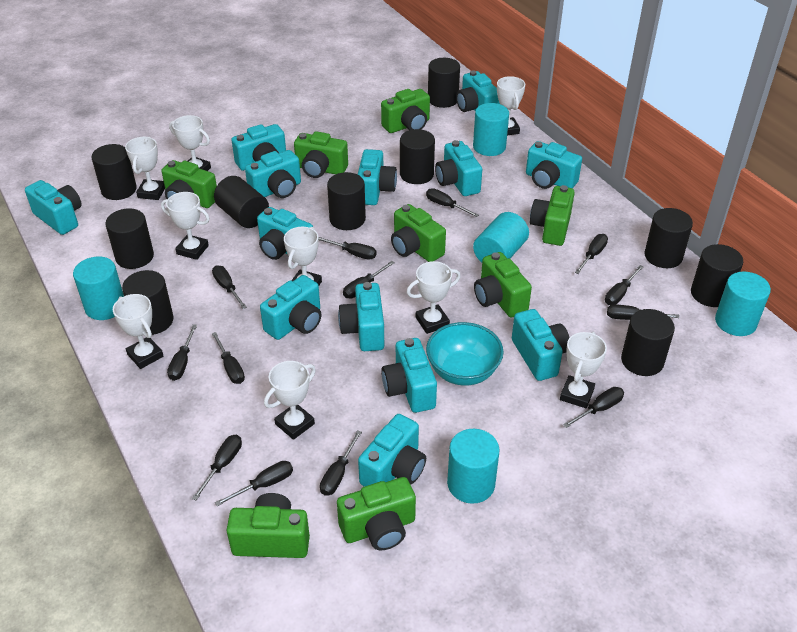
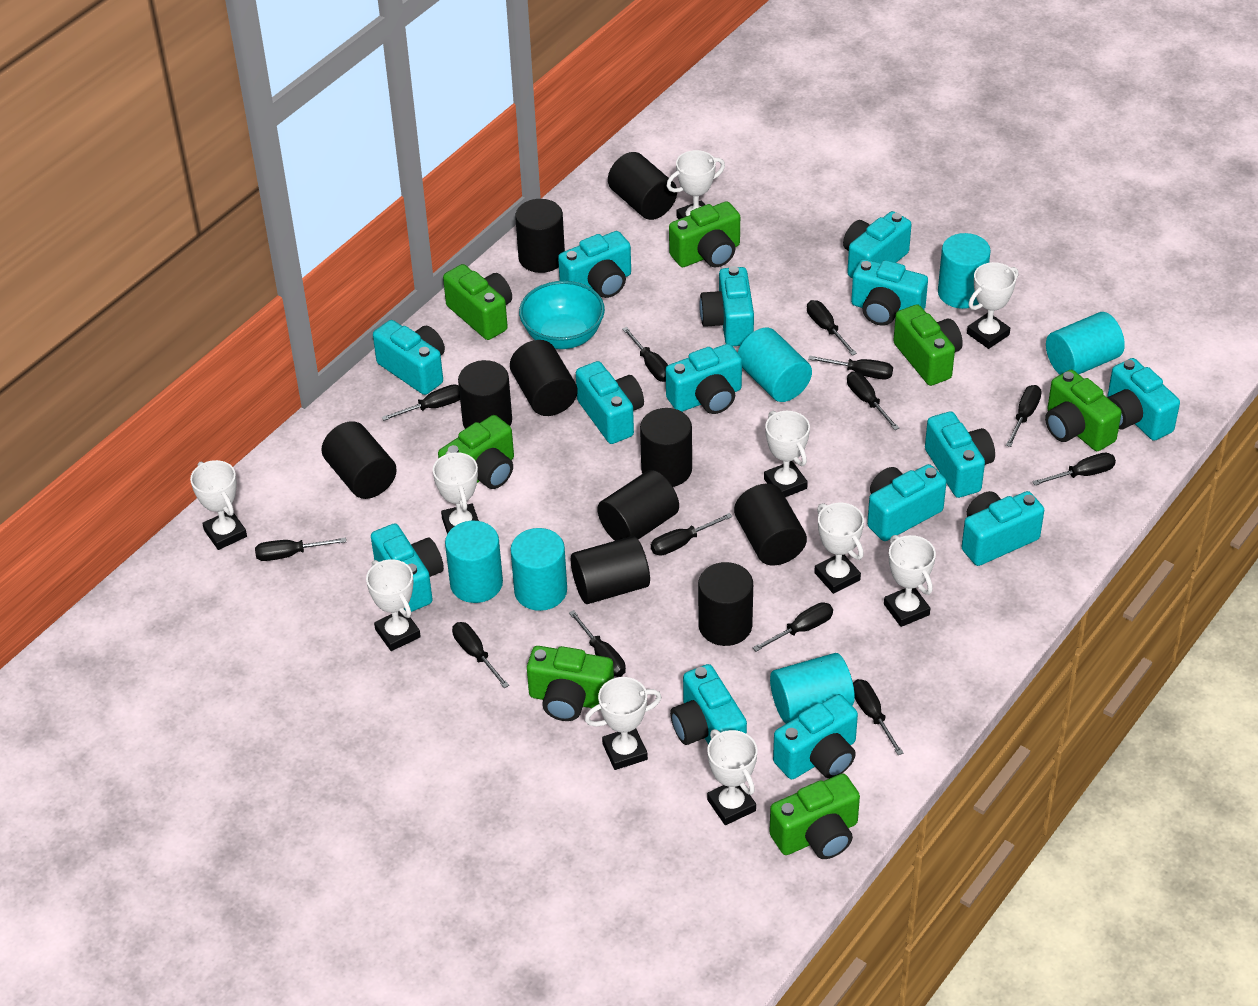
green camera: [161,160,217,208] [227,493,310,558] [294,131,348,178] [337,477,416,551] [381,89,430,133] [391,204,446,262] [474,252,532,318] [530,185,575,246] = 8 -> [438,415,514,489] [443,264,512,340] [527,646,614,721] [669,201,740,267] [769,774,860,859] [893,304,963,386] [1045,370,1122,451] = 7
turquoise camera: [25,180,82,235] [231,124,286,171] [245,150,301,198] [257,207,313,260] [260,275,321,340] [338,282,384,351] [358,149,397,205] [358,414,426,487] [381,338,437,413] [435,140,482,196] [456,70,500,112] [512,309,570,381] [526,141,582,189] = 13 -> [371,523,444,612] [373,320,445,395] [558,231,631,298] [576,361,644,444] [666,344,742,414] [670,664,747,745] [699,266,754,346] [773,694,858,779] [843,211,912,278] [851,259,928,326] [867,464,946,541] [925,411,995,498] [962,491,1044,566] [1107,358,1180,441] = 14
turquoise cylinder: [73,257,124,320] [447,429,500,504] [473,103,509,156] [473,212,529,263] [715,272,771,336] = 5 -> [445,521,503,603] [510,528,567,611] [738,327,812,402] [770,653,855,724] [938,233,991,309] [1046,312,1125,375] = 6
white trophy: [113,294,164,369] [125,137,165,200] [161,192,210,260] [169,115,211,171] [264,361,316,440] [284,227,322,285] [406,261,461,334] [497,76,525,135] [560,332,607,408] = 9 -> [190,460,247,550] [366,559,421,651] [433,451,479,534] [585,677,662,770] [667,150,725,219] [707,729,757,825] [764,411,810,497] [814,503,864,594] [884,535,936,627] [967,262,1018,349] = 10

